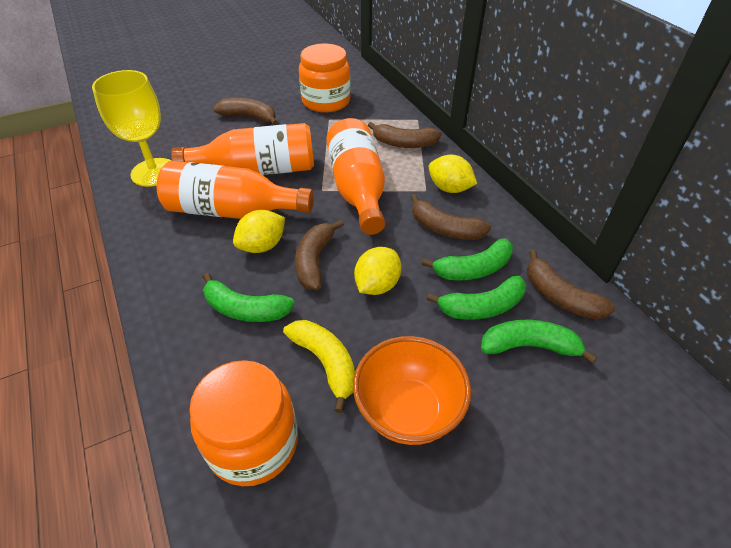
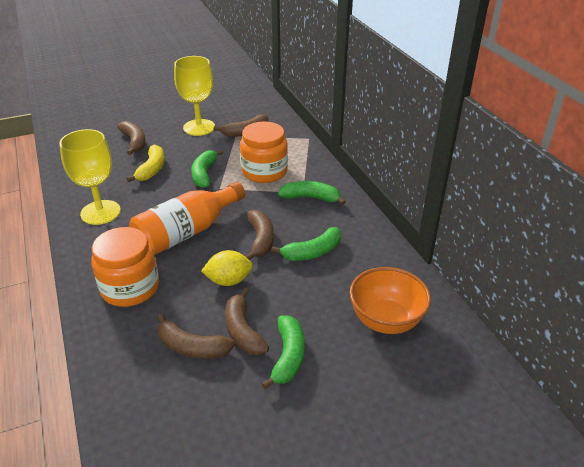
orange bottle: [157,161,314,219] [171,123,314,175] [326,118,385,235] = 3 -> [129,182,245,255] = 1
yellow goblet: [92,70,172,187] = 1 -> [59,129,121,225] [174,56,215,136] = 2
yellow lemon: [233,210,285,253] [354,247,401,295] [428,155,477,193] = 3 -> [201,250,253,286] = 1

